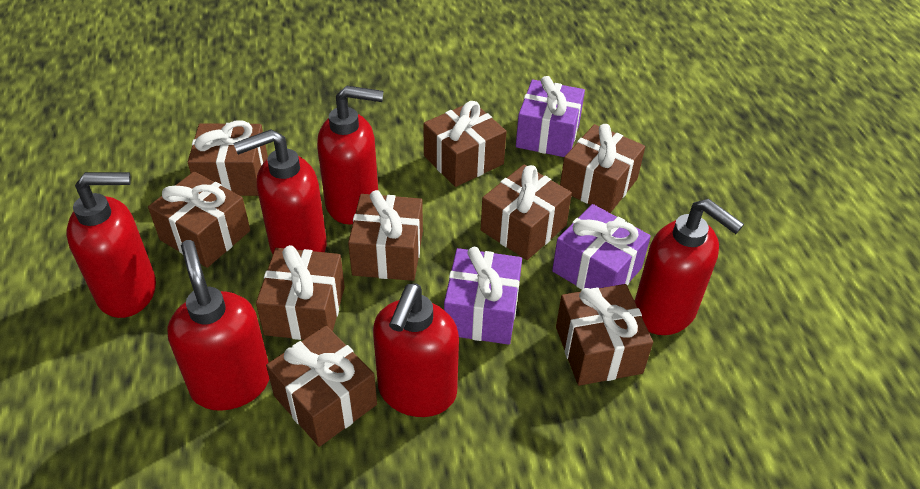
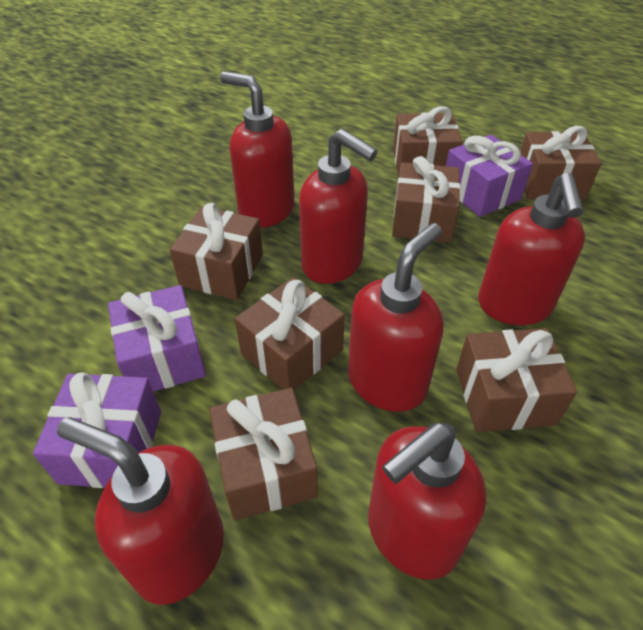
brown gift: [148,171,250,268] [188,120,268,196] [256,245,345,340] [266,326,377,447] [348,190,423,281] [423,101,507,187] [481,165,572,260] [556,284,653,386] [560,124,645,213] = 9 -> [169,203,263,300] [209,388,318,521] [235,277,345,390] [392,156,460,243] [393,106,462,177] [456,328,577,432] [520,126,601,200] = 7

